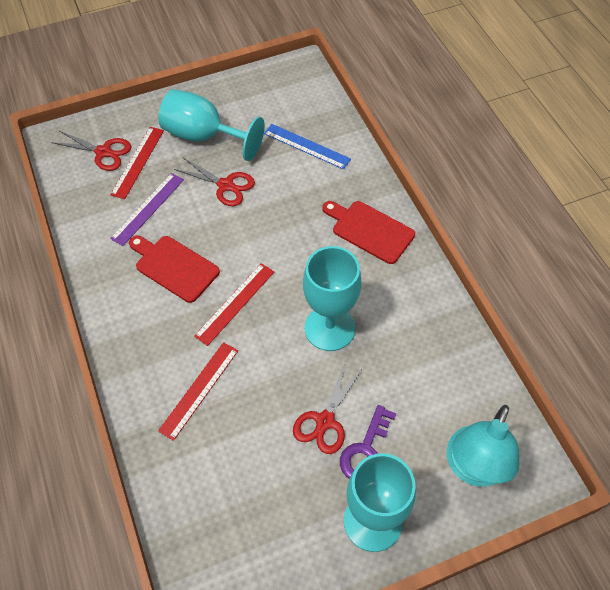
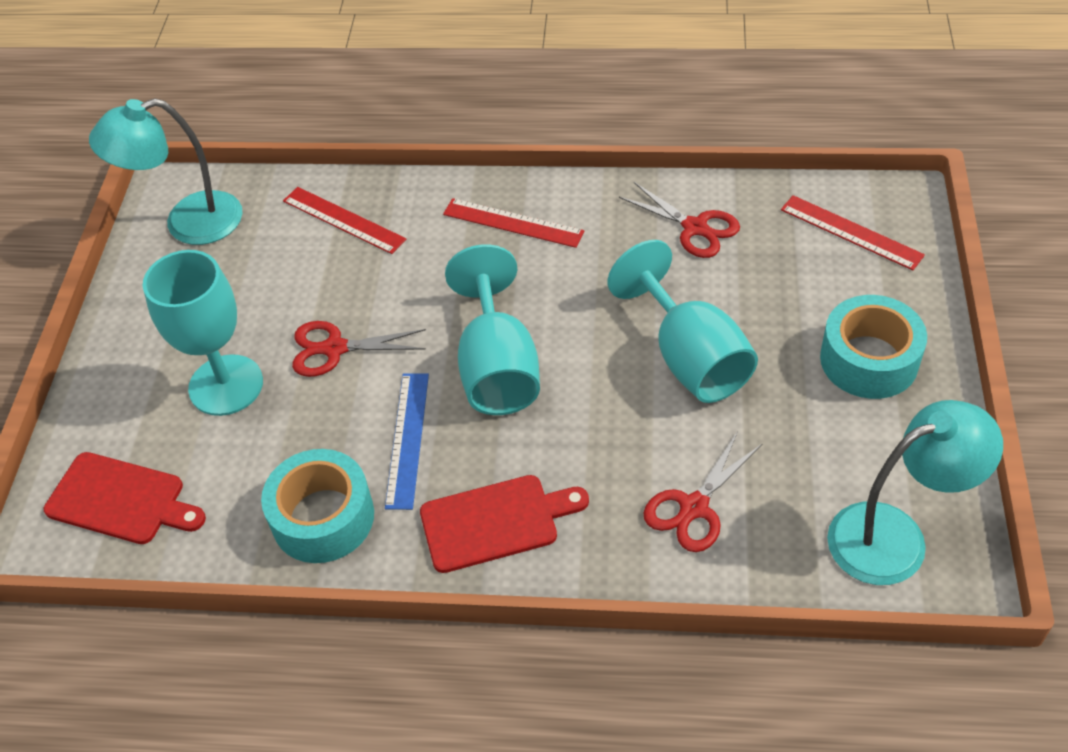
purple key: [340,405,396,479] = 1 -> none = 0
purple ruler: [110,173,184,246] = 1 -> none = 0
turquoise lamp: [447,405,519,487] = 1 -> [89,98,242,245] [827,400,1003,585] = 2
turquoise tape: none = 0 -> [261,449,374,563] [820,295,927,399] = 2

